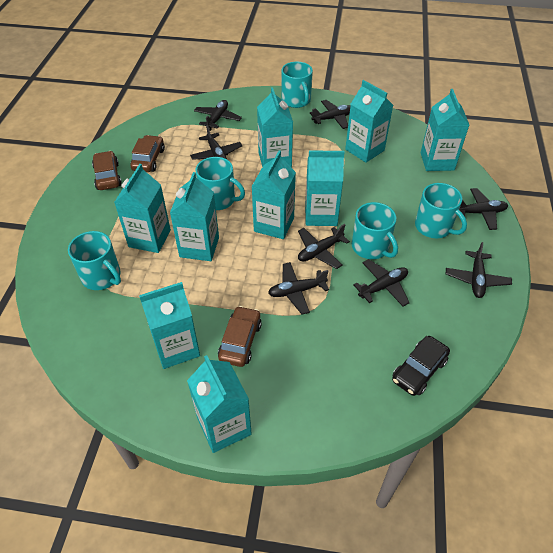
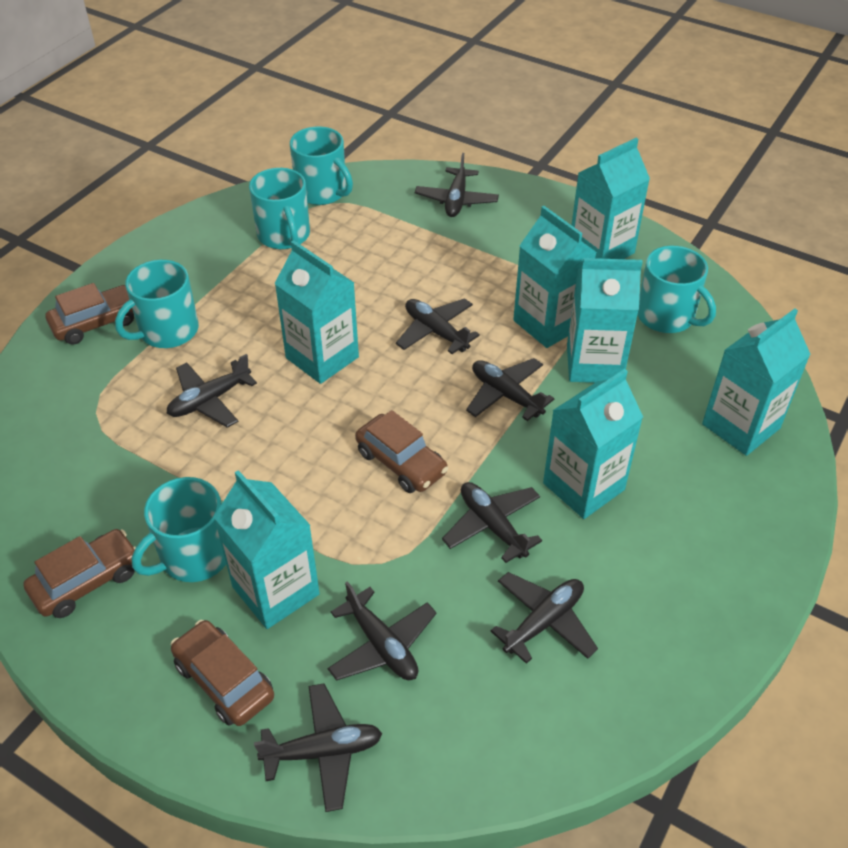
black car: [392,336,450,396] = 1 -> none = 0
brown car: [92,151,122,190] [130,135,165,172] [218,306,262,367] = 3 -> [23,529,136,618] [46,283,134,345] [171,620,274,726] [355,410,448,493] = 4
turquoise carton: [114,164,171,253] [139,282,200,369] [170,172,219,261] [187,355,252,453] [252,151,296,239] [257,87,293,167] [305,150,344,226] [345,80,393,163] [420,89,469,171] = 9 -> [214,470,320,629] [274,240,359,384] [513,206,597,348] [543,369,643,519] [567,258,643,383] [572,138,650,259] [702,309,811,456] = 7

